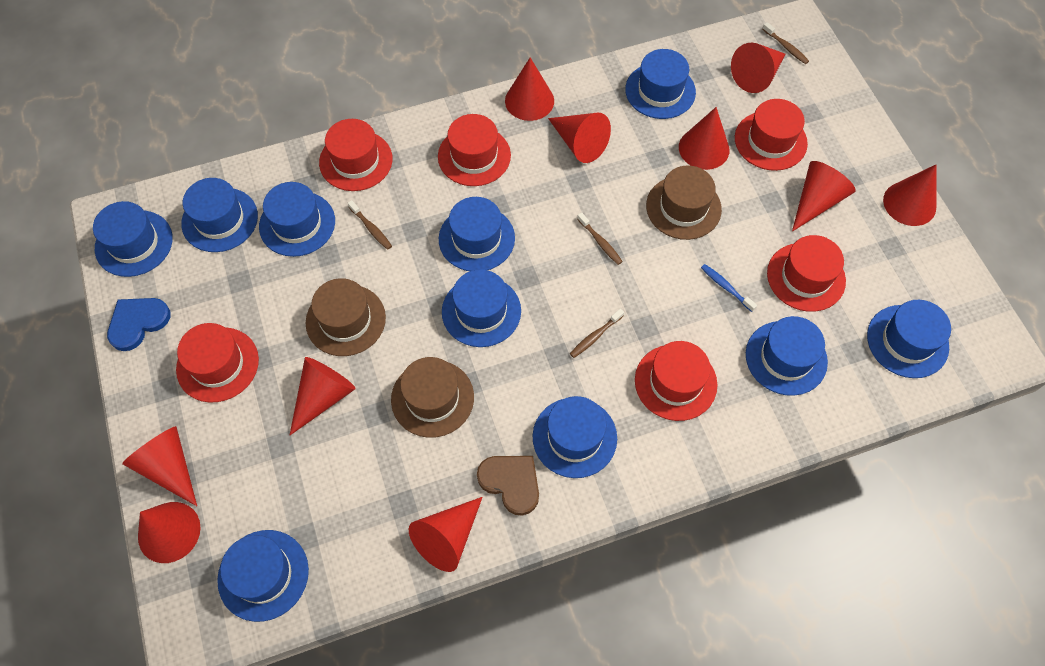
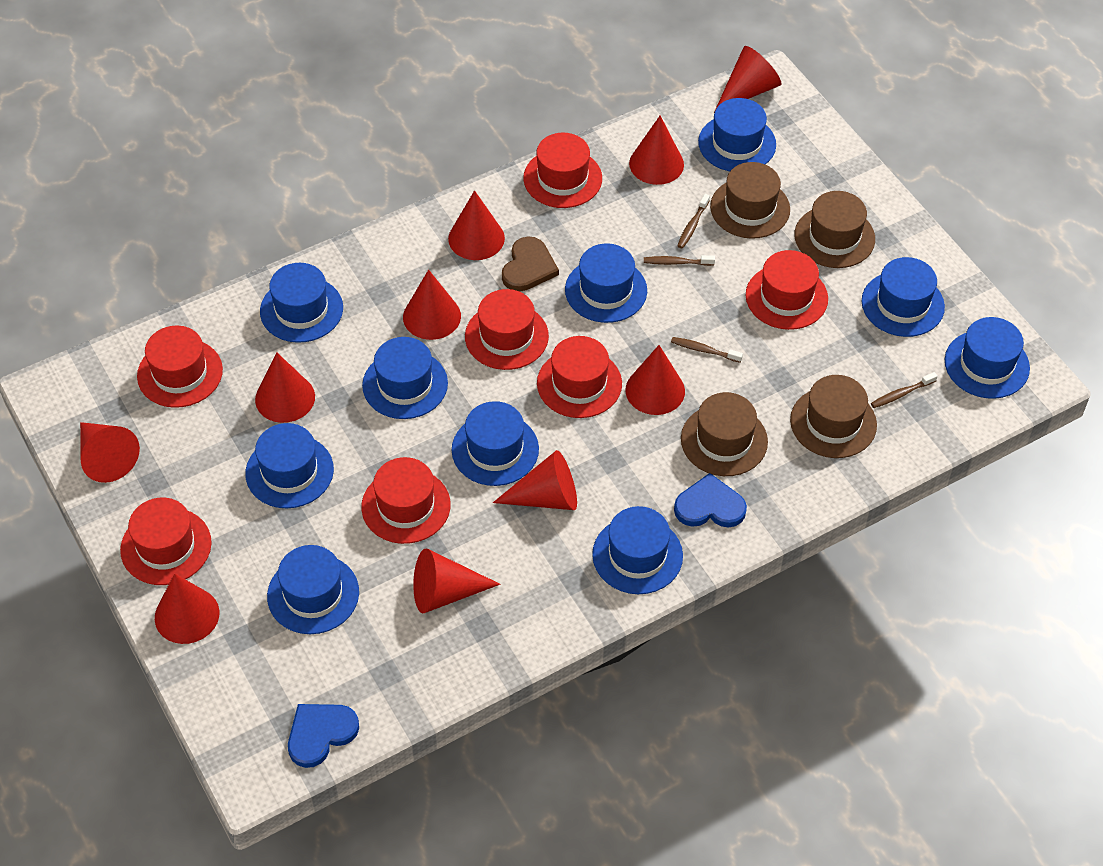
blue heart: [107,298,171,351] = 1 -> [288,704,359,768] [674,473,747,527] = 2
blue toothbrush: [701,264,757,312] = 1 -> none = 0
brown hat: [306,278,386,356] [391,357,474,438] [646,165,722,240] = 3 -> [681,392,768,476] [710,162,790,239] [790,375,877,458] [794,191,875,268] = 4
red hat: [176,323,259,403] [319,119,393,191] [438,114,511,186] [635,341,717,421] [735,99,808,171] [767,235,846,312] = 6 -> [120,498,212,585] [137,326,223,408] [361,457,451,544] [465,289,549,370] [523,133,602,208] [537,336,622,418] [745,250,828,330] = 7

